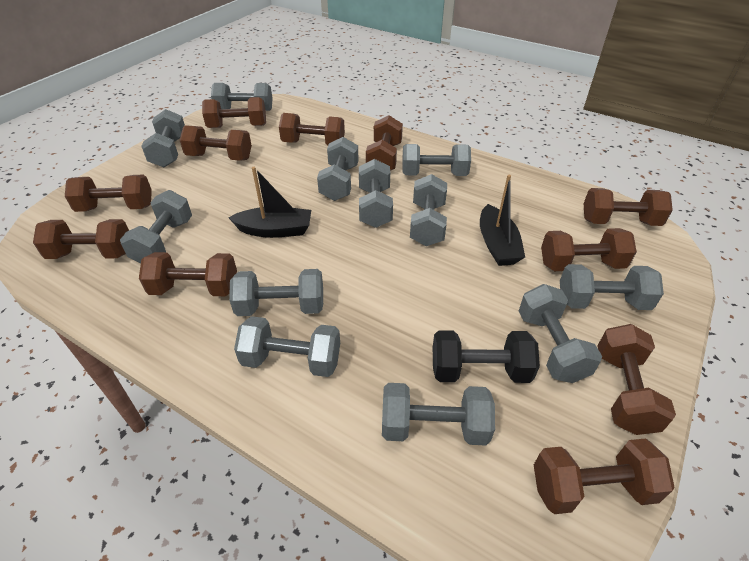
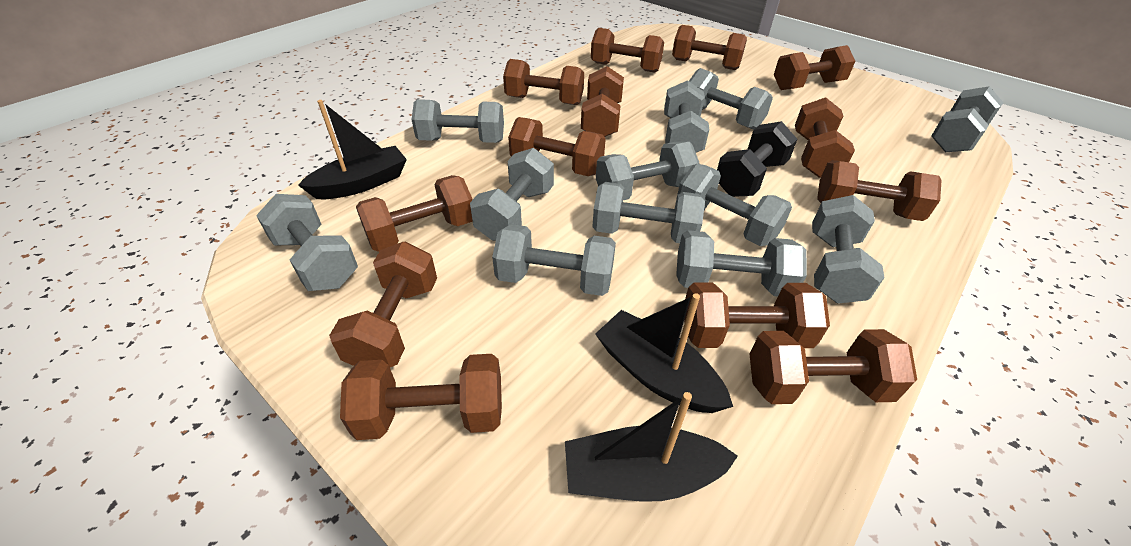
black boat: [228,167,311,238] [480,175,525,266] = 2 -> [298,100,407,199] [565,392,738,501] [595,293,733,413] = 3
brown dumbbell: [33,219,129,259] [65,174,152,212] [139,252,237,296] [180,125,252,161] [202,97,266,128] [279,113,345,145] [366,115,403,171] [534,439,675,514] [541,228,637,271] [584,188,673,226] [598,324,676,435] = 11 -> [329,242,437,367] [340,354,502,440] [356,175,473,252] [503,59,584,105] [508,117,606,176] [581,66,624,137] [591,28,664,73] [672,25,747,70] [684,282,830,348] [750,329,917,404] [774,45,855,90] [795,97,855,178] [817,160,942,221] = 13

